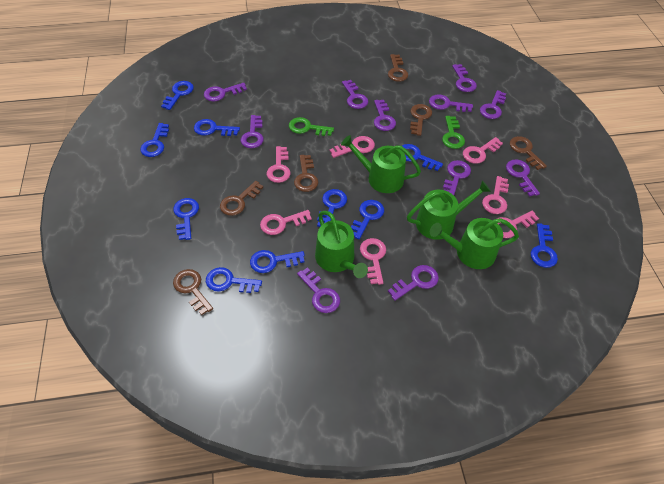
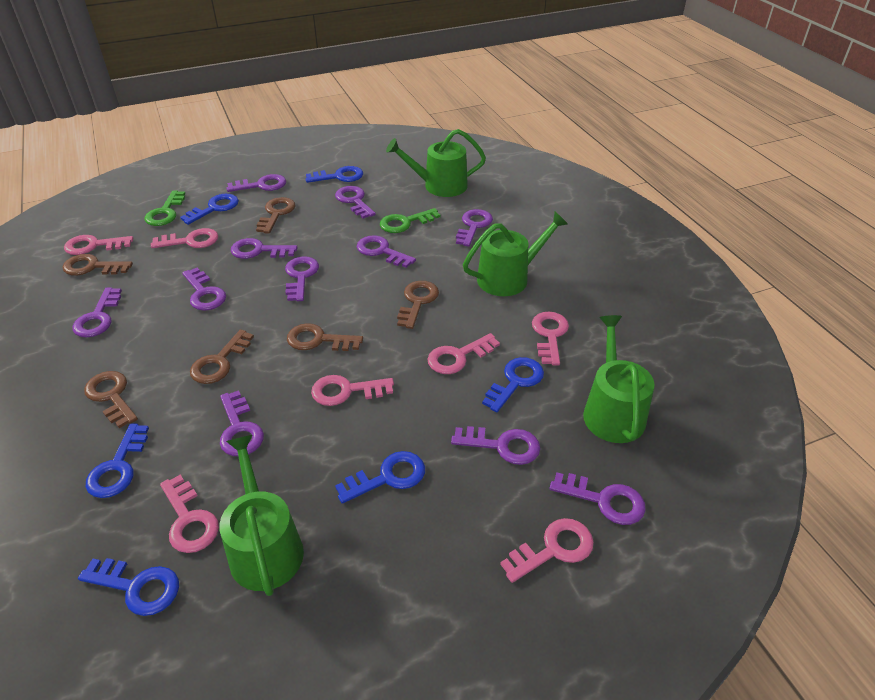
blue key: [140,123,169,157] [161,81,194,110] [173,198,199,240] [194,119,240,136] [206,267,262,293] [250,250,305,273] [317,189,347,227] [351,200,384,239] [402,144,443,171] [531,223,558,268] = 10 -> [78,558,179,616] [86,423,149,498] [180,194,239,225] [306,166,363,183] [335,451,425,504] [482,357,544,412] = 6

